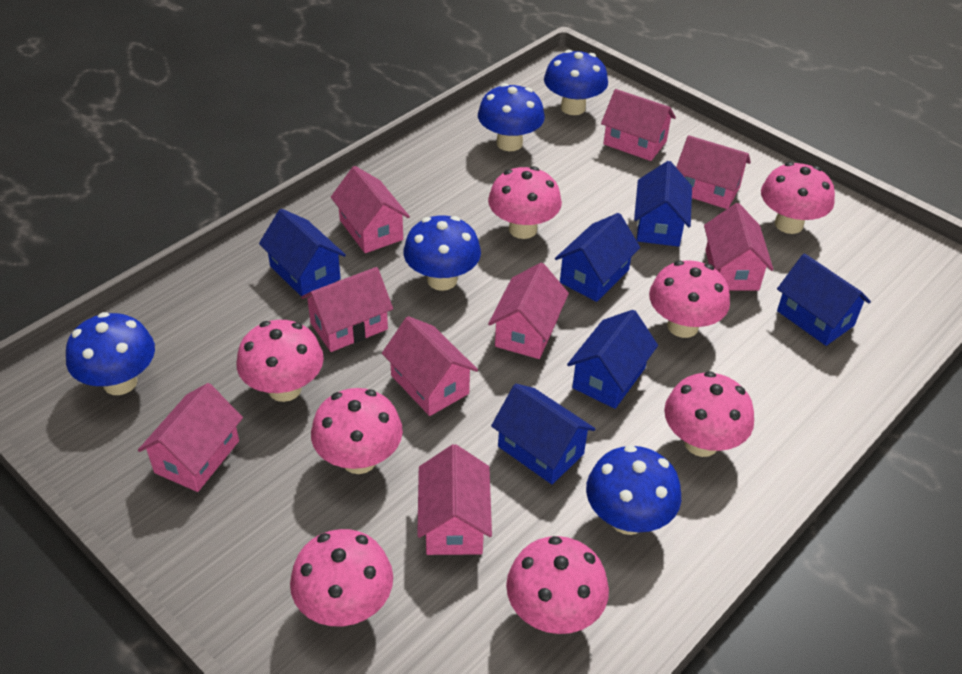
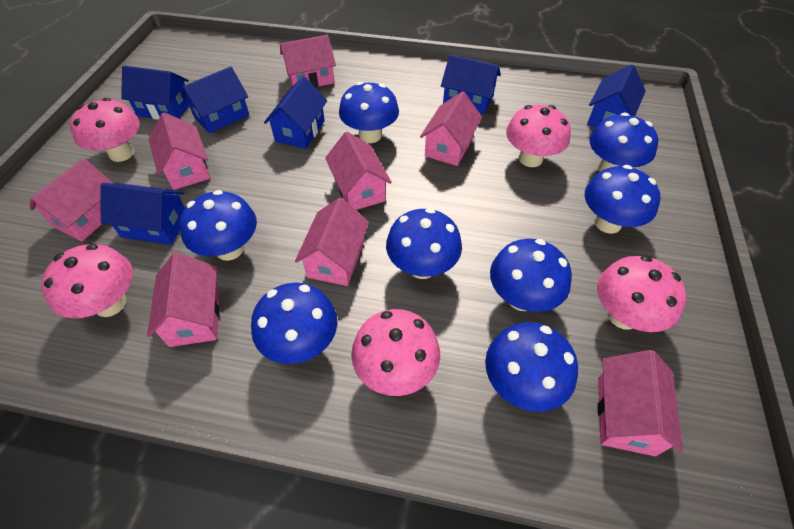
blue mushroom: [66,312,155,395] [403,215,481,291] [478,83,545,151] [544,50,608,115] [586,445,681,535] = 5 -> [179,190,257,261] [251,283,338,364] [339,82,399,143] [386,208,462,279] [485,322,578,412] [490,239,572,312] [585,165,661,234] [589,113,658,172] = 8
pink house: [138,383,243,492] [301,267,393,352] [331,166,410,253] [382,316,478,416] [417,444,492,555] [488,263,569,359] [601,89,676,161] [676,135,751,209] [704,203,774,291] = 9 -> [30,158,113,241] [147,252,220,347] [148,113,210,190] [280,35,336,88] [295,198,369,286] [325,132,392,210] [420,91,482,166] [598,350,683,456] = 8
pink mushroom: [236,320,324,402] [290,529,393,626] [311,388,403,474] [488,166,562,239] [506,536,609,634] [649,260,730,338] [664,371,754,457] [761,162,835,234] = 8 -> [41,244,133,318] [70,98,140,162] [351,309,440,396] [506,105,571,167] [597,255,687,332] = 5

